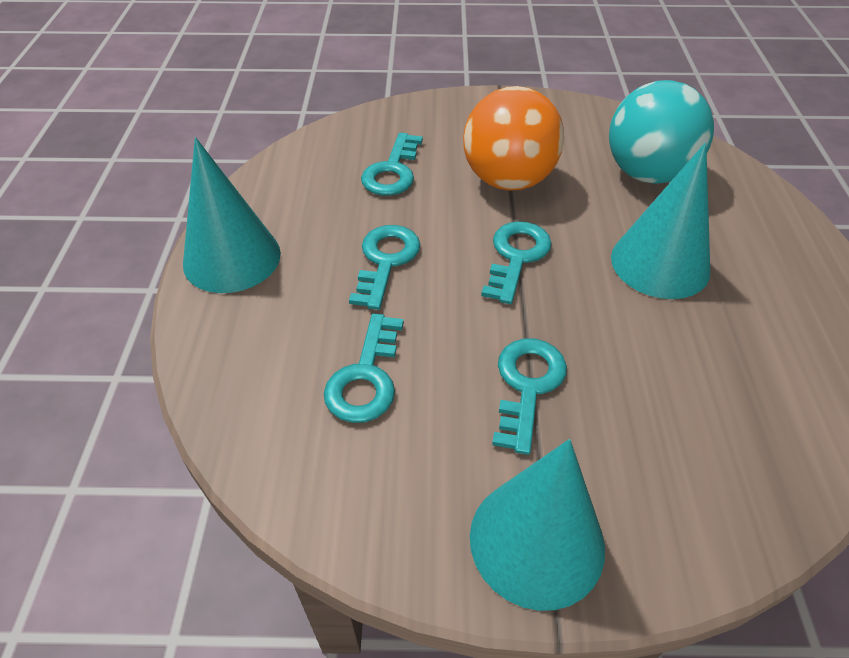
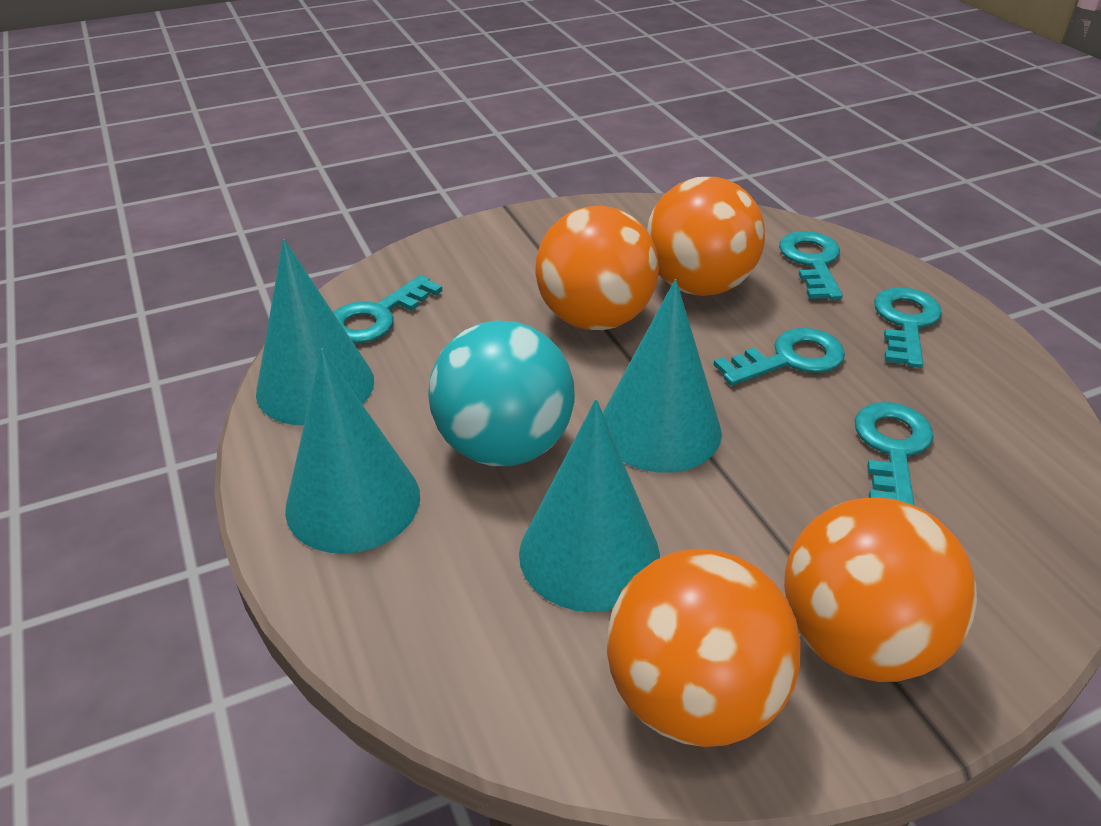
orange ball: [463,86,564,191] = 1 -> [535,206,659,330] [607,549,801,747] [647,177,765,296] [784,498,977,682] = 4
turquoise cone: [183,137,281,293] [470,439,605,611] [611,143,710,299] = 3 -> [256,239,374,425] [285,348,420,554] [519,399,660,612] [603,279,722,473] = 4

